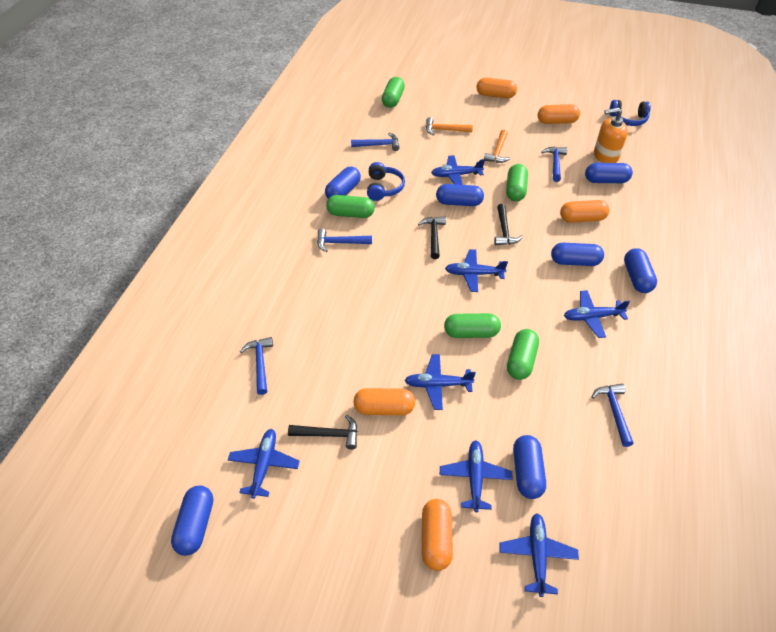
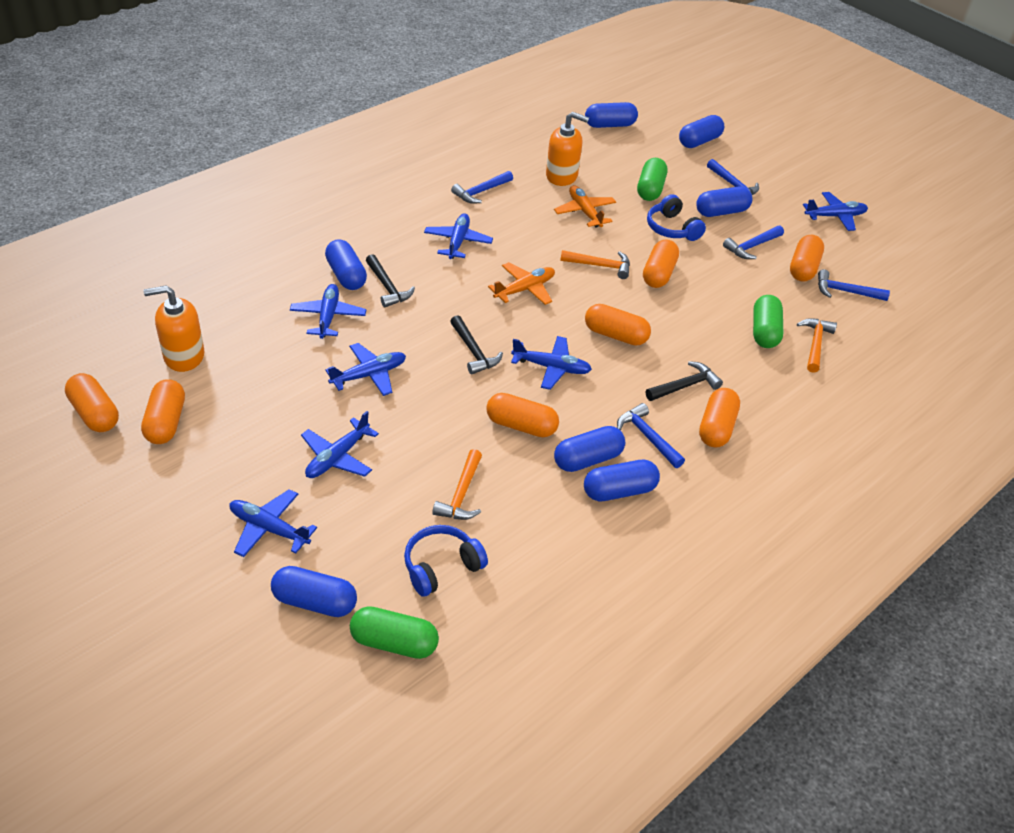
green capsule: [326,195,375,218] [382,77,405,108] [444,313,501,338] [506,164,528,201] [507,329,539,380] = 5 -> [350,606,439,659] [637,158,667,201] [753,295,783,348] = 3
orange capsule: [353,388,415,415] [422,499,453,571] [477,78,517,98] [538,104,580,124] [560,200,609,223] = 5 -> [65,373,119,432] [141,379,185,444] [486,393,559,437] [585,304,651,346] [643,239,679,288] [699,388,740,447] [790,234,824,282] = 7
orange hammer: [426,117,473,136] [484,130,511,163] = 2 -> [432,449,482,520] [560,250,630,279] [797,318,837,373] = 3
orange plane: none = 0 -> [488,262,555,305] [554,185,616,228] = 2
orange soap dispenser: [594,107,628,163] = 1 -> [143,285,205,372] [546,112,589,186] = 2

